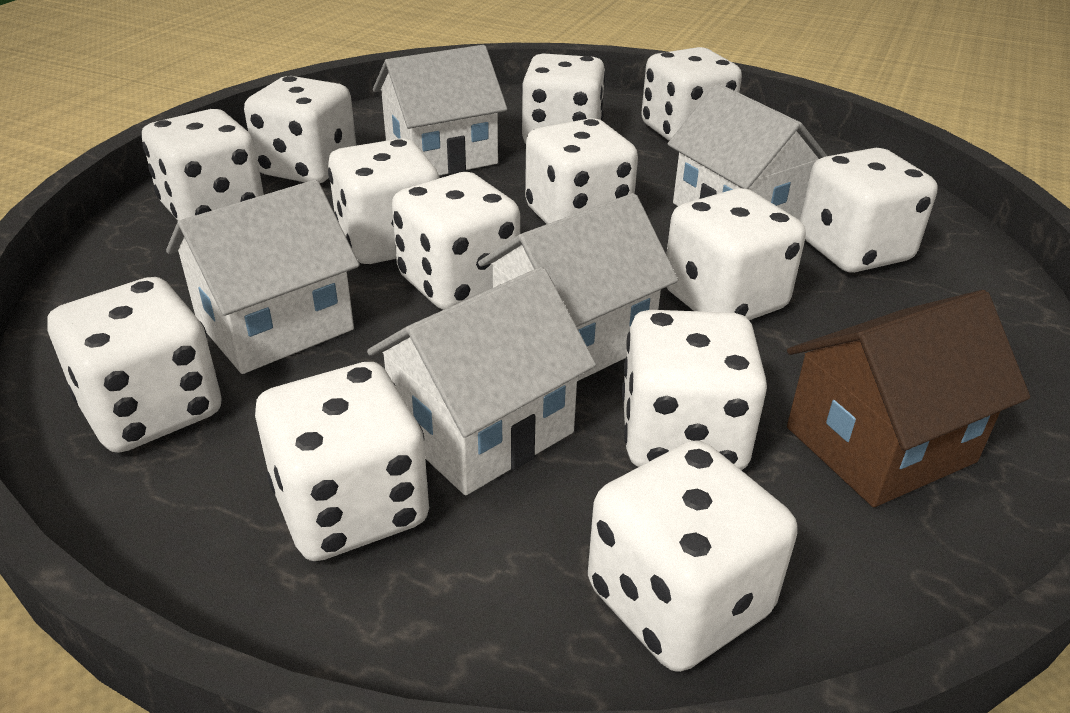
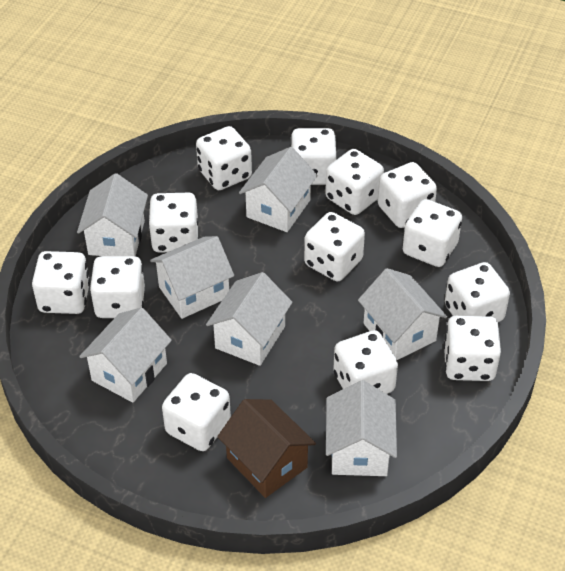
white house: [166,180,359,374] [367,267,596,495] [373,45,507,176] [478,193,678,381] [668,83,827,220] = 5 -> [77,173,148,257] [79,307,172,403] [150,236,234,319] [206,272,292,366] [239,147,318,232] [326,380,397,476] [358,268,447,360] = 7

